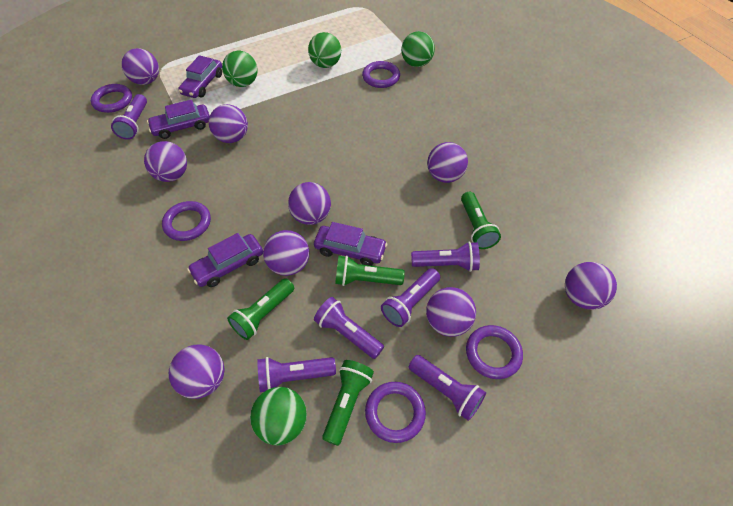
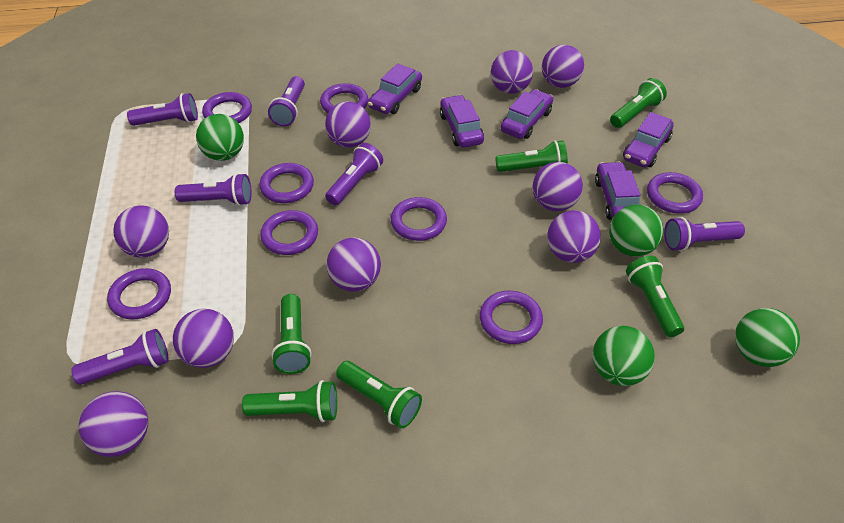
green flashlight: [227,278,294,340] [322,360,374,446] [335,255,405,286] [461,192,501,249] = 4 -> [242,380,337,422] [271,294,312,374] [336,361,422,428] [496,140,568,172] [610,78,667,128] [626,256,684,337] = 6
purple car: [147,100,210,139] [178,55,222,98] [187,233,263,287] [314,222,388,266] = 4 -> [368,64,422,114] [440,95,484,147] [501,89,553,139] [595,162,641,220] [623,112,674,168] = 5
purple ring: [91,84,132,113] [162,201,211,241] [362,61,400,88] [365,382,426,443] [466,325,523,379] = 5 -> [107,268,171,319] [202,92,252,123] [259,163,314,203] [260,210,318,255] [320,83,368,113] [391,197,447,241] [480,291,543,344] [647,172,703,214] = 8

